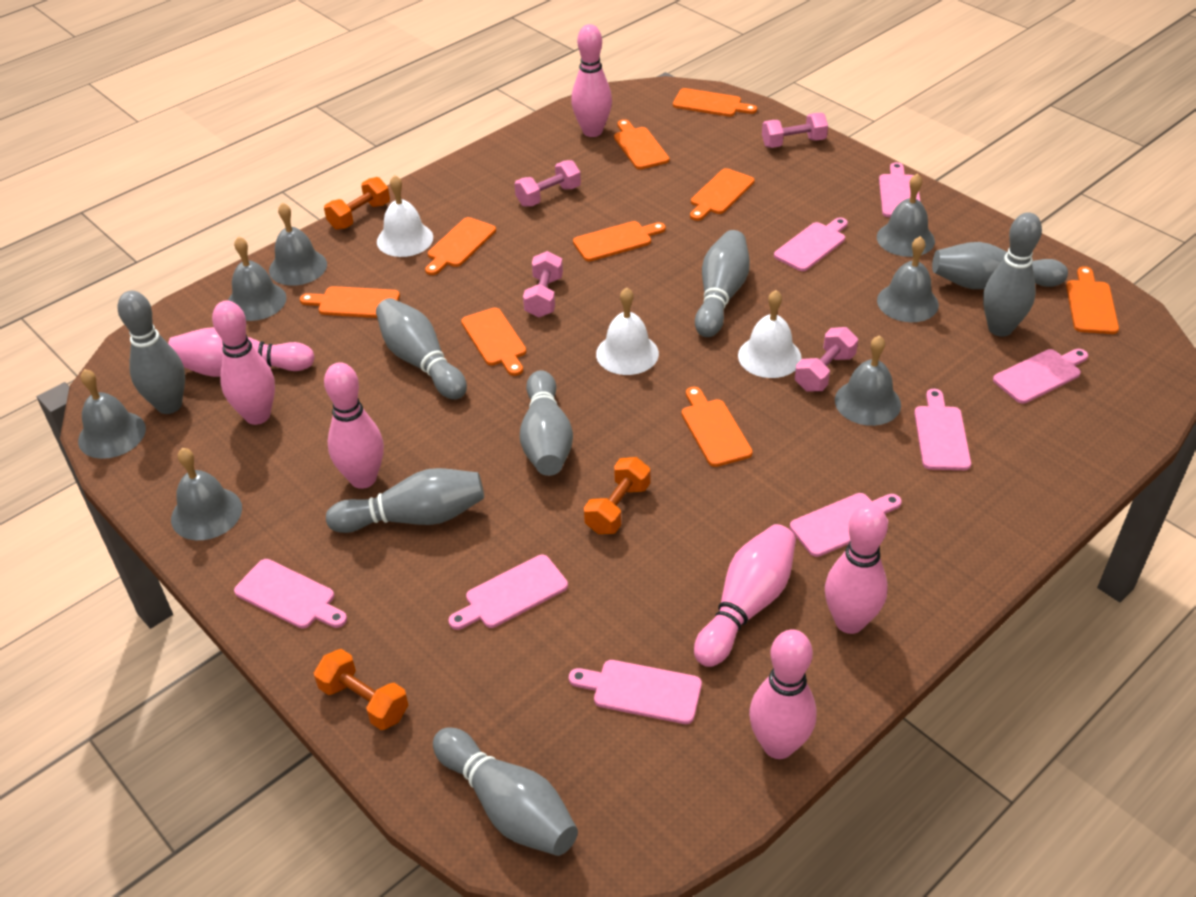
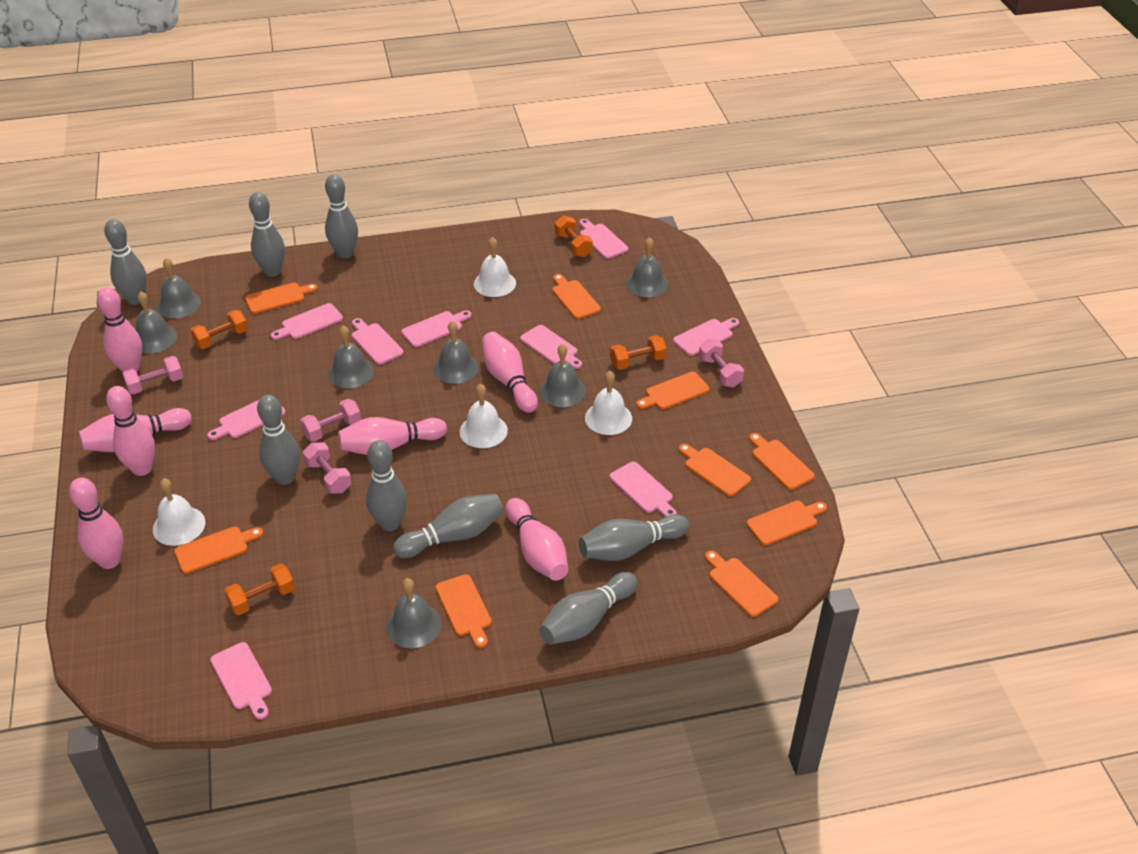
orange dumbbell: [314,649,408,730] [324,177,390,230] [584,457,650,534] = 3 -> [190,310,248,349] [224,564,295,615] [555,215,593,257] [610,335,667,370] = 4
pink cutting board: [234,559,347,628] [448,555,568,630] [569,660,702,724] [774,217,848,271] [790,493,902,557] [879,162,920,217] [914,389,971,470] [993,349,1088,404] = 8 -> [207,400,286,440] [210,642,272,720] [271,303,343,340] [352,318,404,365] [401,310,472,347] [520,325,582,369] [579,219,628,259] [610,462,677,517] [673,318,739,356] = 9
white bell: [377,175,433,257] [596,287,659,375] [738,290,802,378] = 3 -> [153,478,205,546] [460,383,508,448] [474,237,516,297] [585,371,632,435] = 4

